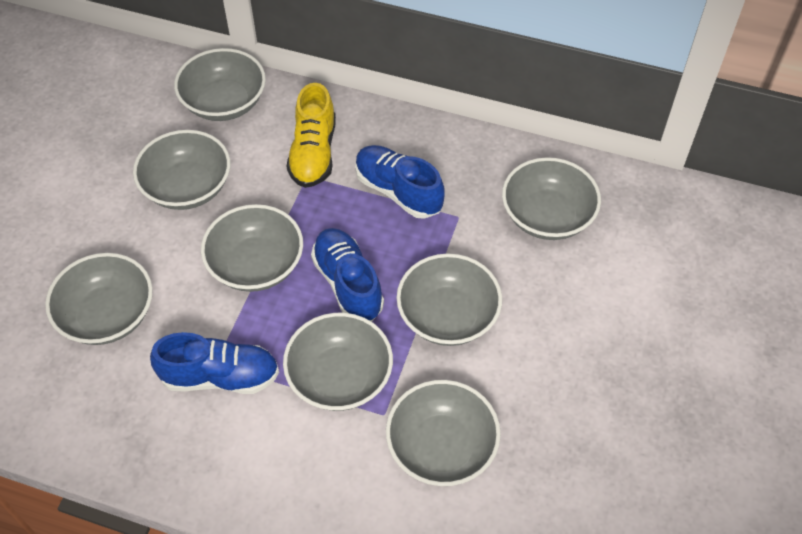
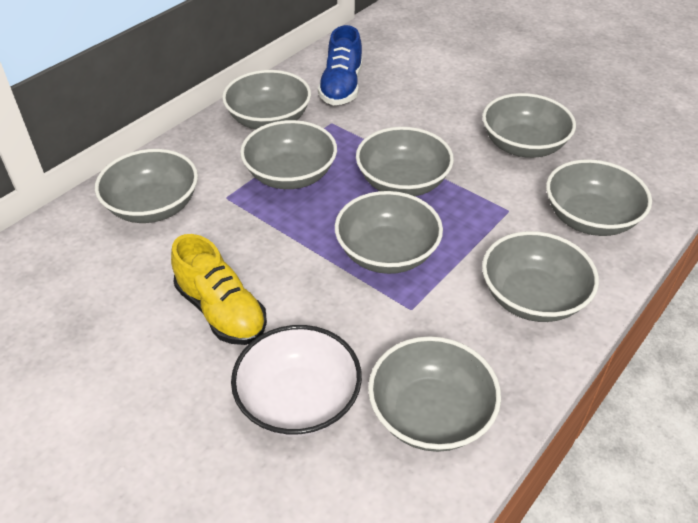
blue shoe: [150,332,279,394] [311,228,384,322] [355,145,445,219] = 3 -> [318,25,363,105] = 1
grey bowl: [45,253,153,345] [133,130,230,210] [174,48,266,121] [201,204,303,292] [283,313,393,411] [386,380,501,486] [397,253,502,346] [502,157,601,240] = 8 -> [95,149,198,223] [222,70,311,129] [240,120,337,189] [335,191,443,274] [356,127,454,196] [368,336,501,452] [482,93,576,158] [482,231,599,322] [546,159,652,236] = 9
white bowl: none = 0 -> [231,325,362,437] = 1

